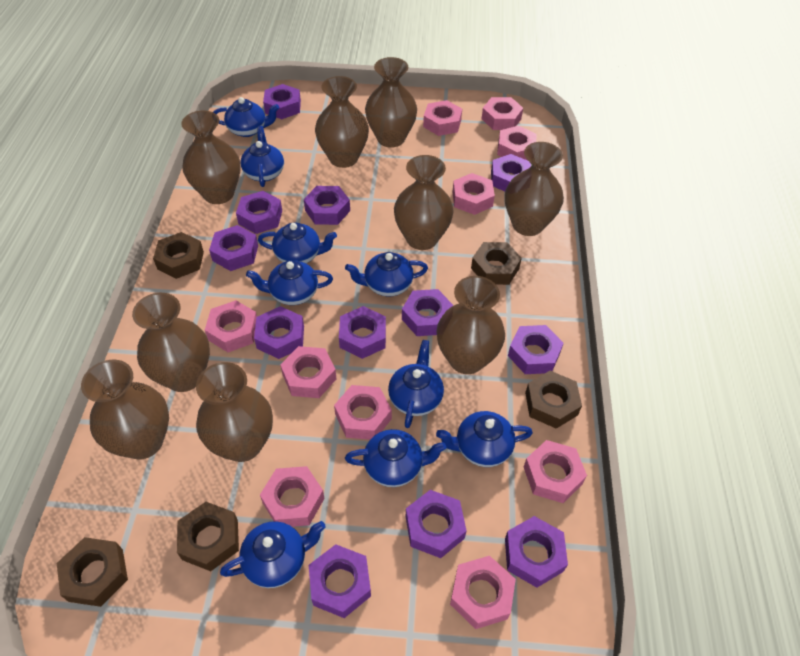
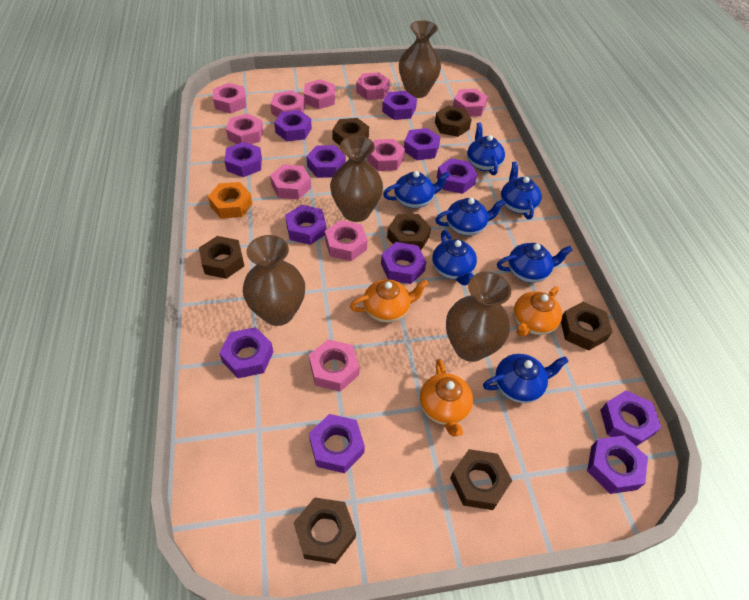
blue teapot: [213,97,279,137] [220,521,326,588] [240,126,284,187] [246,260,333,305] [258,222,337,263] [345,252,428,297] [345,429,447,487] [388,340,444,428] [436,411,533,467] = 9 -> [383,171,450,208] [432,230,477,285] [435,198,505,236] [467,122,505,175] [483,354,569,403] [497,243,573,283] [501,161,542,220] = 7
brown nut: [57,537,128,607] [153,232,204,279] [177,502,239,571] [471,242,522,285] [525,371,582,429] = 5 -> [199,236,244,279] [293,497,356,564] [332,118,369,146] [387,214,431,250] [435,106,472,137] [450,449,512,510] [561,302,613,351] = 7
brown vase: [81,360,169,459] [132,293,210,392] [181,111,241,204] [196,362,273,462] [315,76,369,168] [365,57,417,148] [394,155,454,250] [436,276,505,374] [505,142,564,236] = 9 -> [243,235,305,326] [330,136,383,222] [399,20,441,98] [446,272,511,362] = 4
orange nut: none = 0 -> [208,182,253,219] = 1
orange teapot: none = 0 -> [350,279,428,323] [420,359,473,436] [514,286,562,337] = 3

